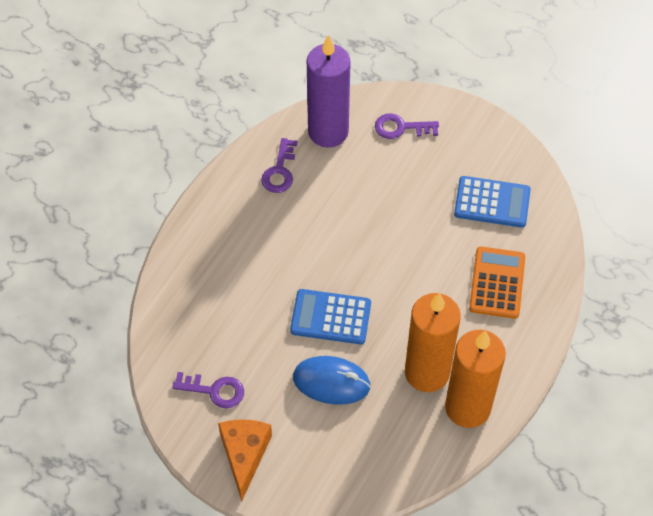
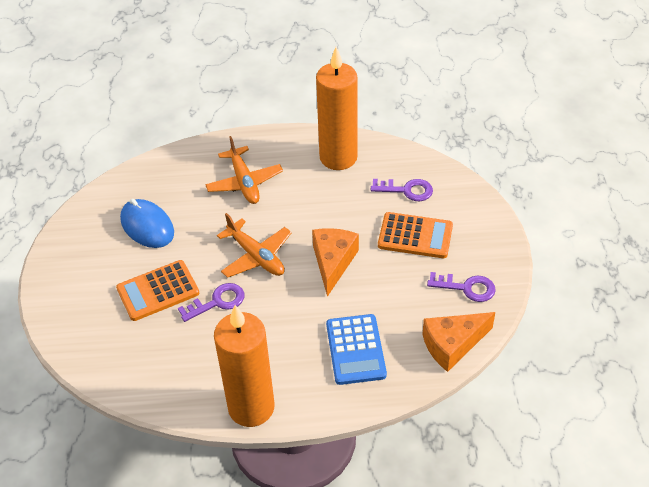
blue calculator: [290,289,371,344] [454,176,531,228] = 2 -> [326,314,387,385] = 1
orange calculator: [469,246,525,319] = 1 -> [116,260,199,321] [378,212,453,258] = 2
orange cheese: [218,420,272,501] = 1 -> [312,228,359,297] [422,312,495,372] = 2
orange plane: none = 0 -> [205,136,283,204] [217,213,292,278] = 2
purple candle: [307,35,350,148] = 1 -> none = 0

